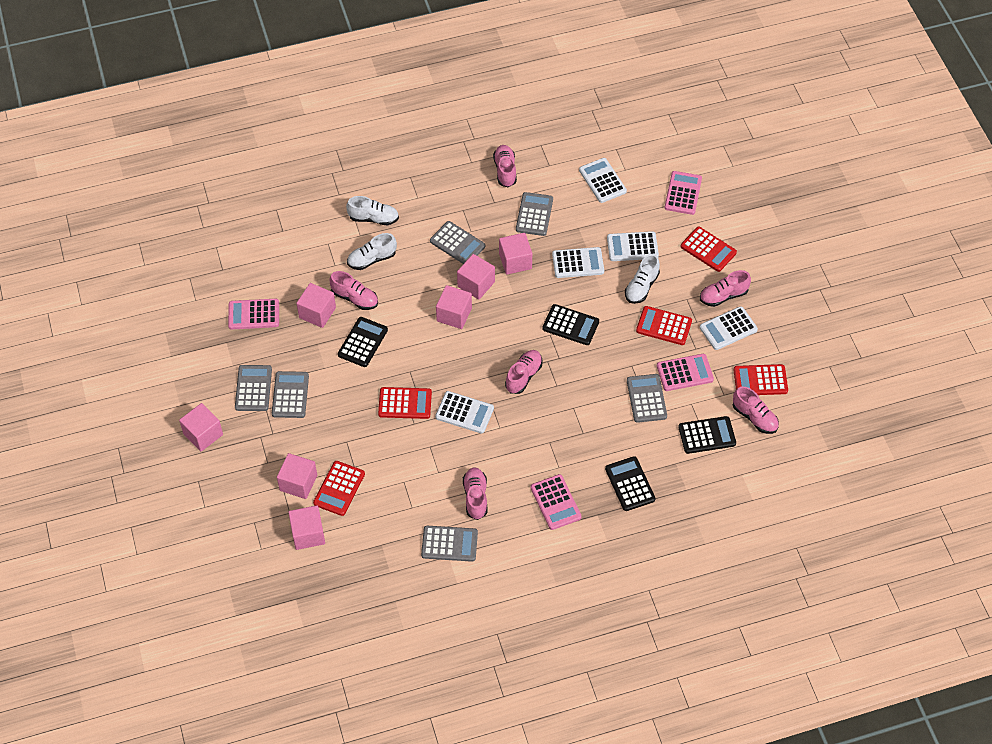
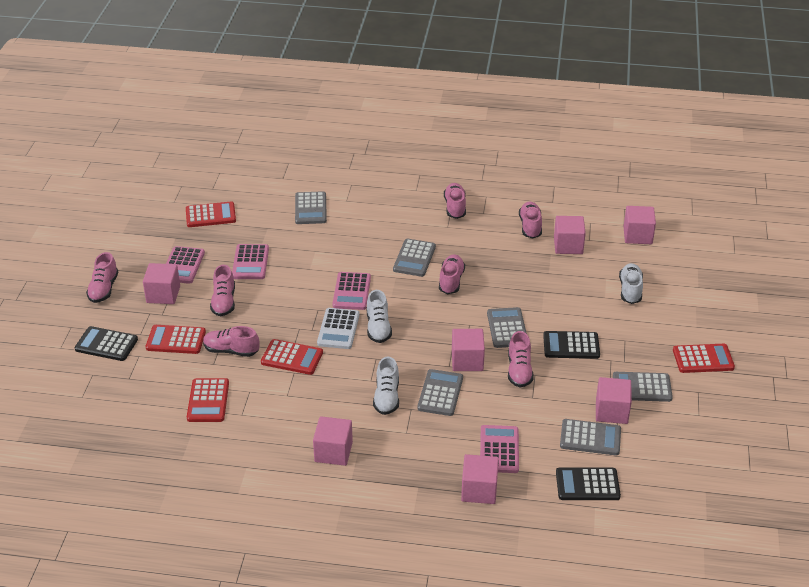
black calculator: [338,317,388,367] [542,304,599,345] [605,456,656,511] [678,416,736,454] = 4 -> [74,326,138,361] [543,331,600,359] [556,467,621,500] = 3
pink shoe: [329,271,378,310] [463,468,487,520] [493,145,517,187] [505,350,542,394] [700,270,751,307] [733,387,779,434] = 6 -> [86,252,118,303] [203,326,259,357] [210,265,235,316] [439,254,465,294] [444,183,466,219] [508,331,534,387] [519,202,542,238] = 7
white calculator: [435,391,494,434] [552,247,604,278] [579,158,627,203] [607,231,659,261] [700,306,758,350] = 5 -> [317,308,360,349] = 1

